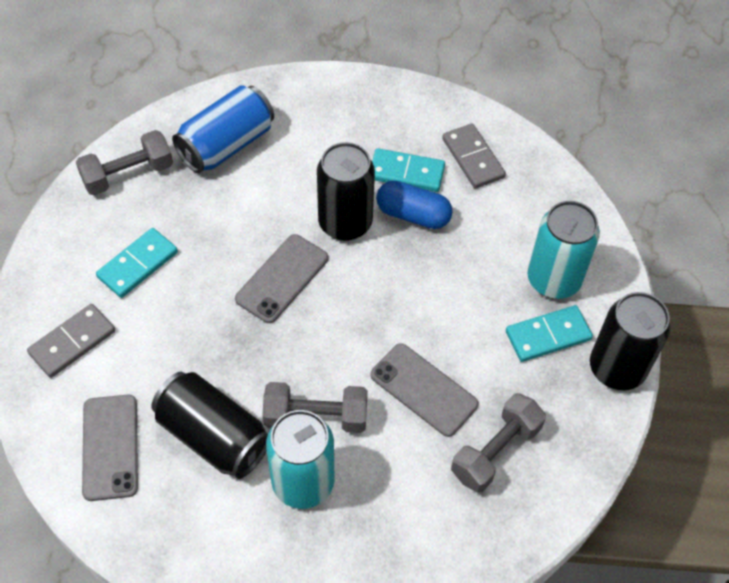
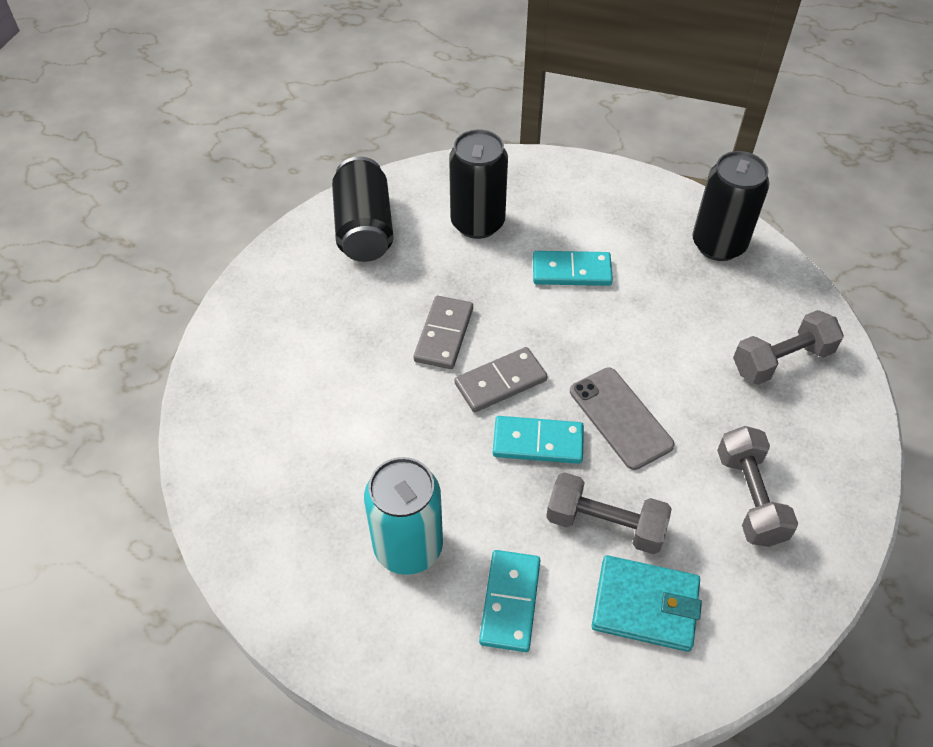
blue can: [172,86,274,173] = 1 -> none = 0
blue capsule: [376,181,453,229] = 1 -> none = 0
grey phone: [82,395,138,501] [235,234,328,323] [370,343,479,437] = 3 -> [570,367,675,470] = 1
turquoise can: [266,410,334,509] [527,201,600,299] = 2 -> [364,457,443,575] = 1
turquoise wallet: none = 0 -> [592,555,702,652] = 1

